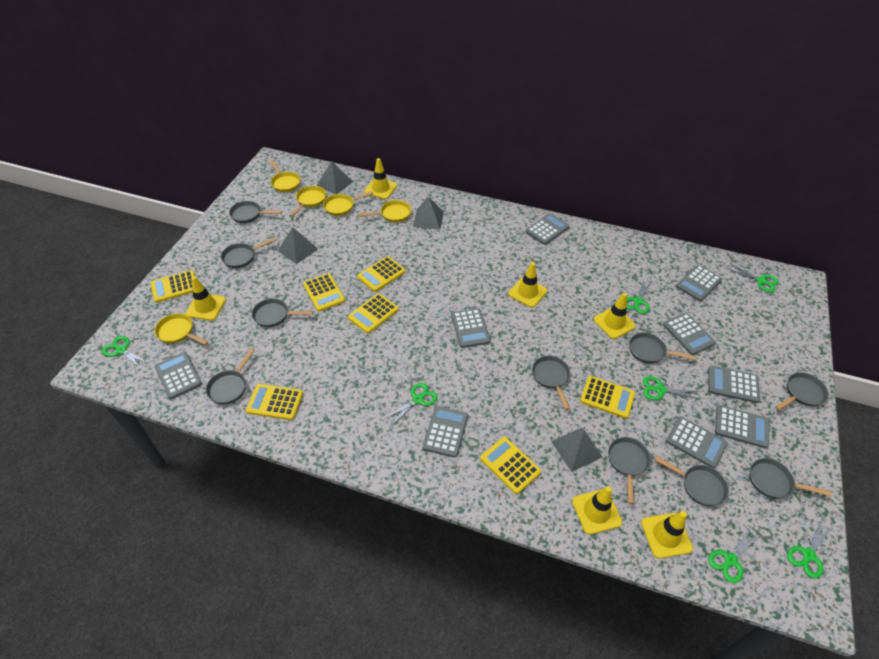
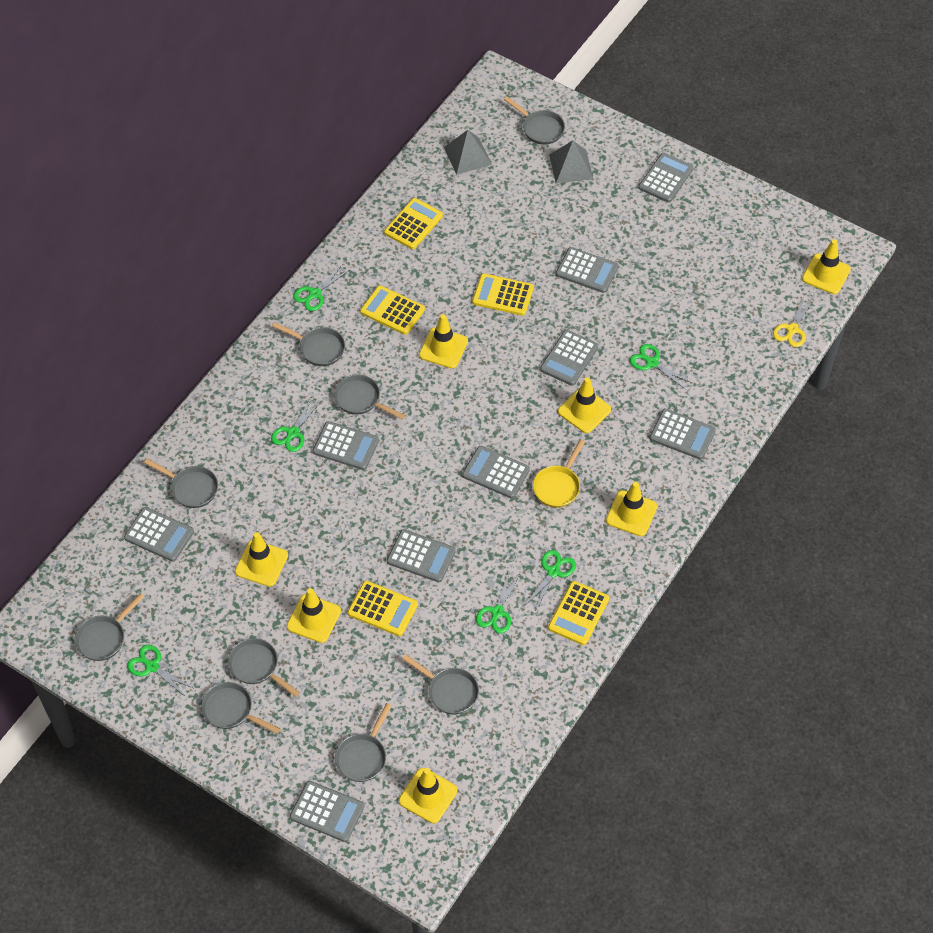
green scissors: [102,336,150,368] [386,383,438,424] [627,279,652,314] [643,376,700,400] [708,527,761,583] [728,264,779,293] [787,518,832,579] = 7 -> [127,645,193,697] [271,397,322,452] [293,265,349,311] [476,572,520,633] [526,550,576,609] [630,344,692,390] = 6
grey pan: [206,349,255,405] [221,237,276,268] [229,201,282,223] [252,298,313,327] [532,355,570,410] [608,437,651,504] [629,332,696,364] [654,456,729,506] [749,458,832,499] [775,372,829,410] = 10 -> [75,593,144,661] [144,459,218,508] [201,682,280,734] [228,638,300,697] [272,322,345,366] [334,374,405,420] [335,703,392,782] [403,655,479,714] [504,96,565,145] = 9
grey pyramid: [278,227,318,264] [317,161,353,194] [413,196,444,229] [551,428,602,472] = 4 -> [444,130,492,175] [549,141,593,183] = 2
yellow calculator: [151,270,195,303] [246,384,303,420] [303,273,345,312] [348,293,398,333] [357,256,405,292] [480,437,541,494] [580,376,635,418] = 7 -> [348,581,418,636] [360,285,425,335] [384,198,443,249] [472,273,534,316] [548,581,609,645] = 5
yellow pan: [155,313,208,345] [270,160,300,192] [290,186,326,217] [323,191,374,216] [359,200,411,222] = 5 -> [533,440,585,508] = 1
yellow scissors: none = 0 -> [773,296,814,347] = 1
yellow traffic cone: [186,276,226,321] [364,158,397,199] [508,262,547,308] [572,486,622,535] [594,293,636,339] [641,511,693,559] = 6 -> [235,532,288,587] [287,588,341,643] [399,768,458,823] [419,314,468,368] [558,377,611,433] [606,482,657,536] [802,239,851,294] = 7

